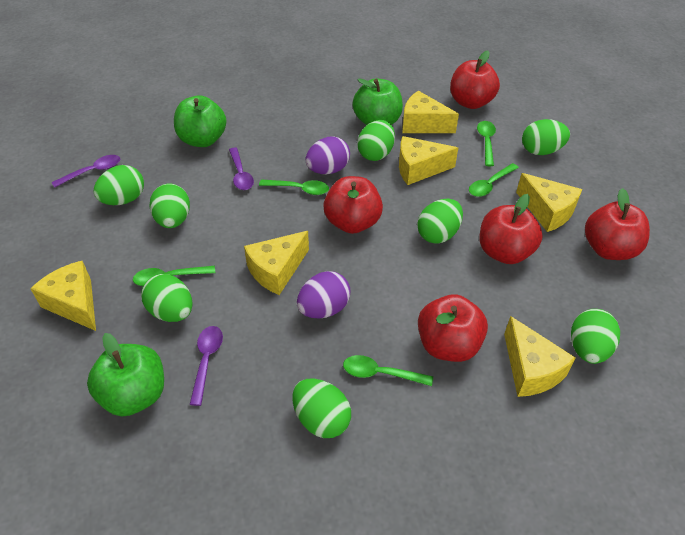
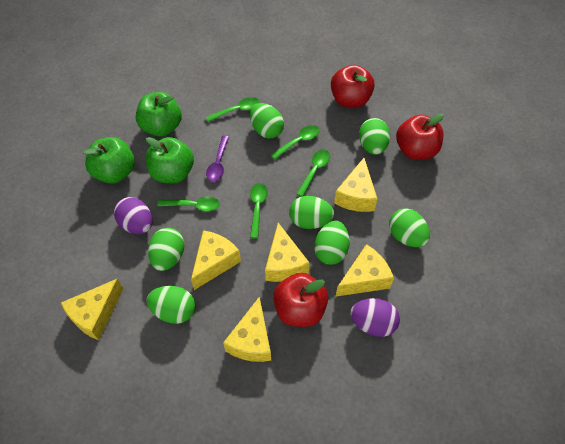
green egg: [94,165,144,205] [141,274,192,322] [149,184,190,228] [293,379,351,438] [357,120,395,161] [417,199,463,244] [522,119,570,155] [571,309,620,364] = 8 -> [147,286,195,324] [148,228,184,271] [250,103,284,138] [289,196,334,229] [314,221,350,265] [359,118,390,155] [389,208,430,247] = 7
purple spoon: [51,155,120,188] [189,326,223,406] [229,148,254,190] = 3 -> [206,135,229,182] = 1
red apple: [323,176,383,234] [418,294,488,362] [450,50,500,109] [479,194,543,264] [585,188,650,260] = 5 -> [273,273,328,327] [331,64,375,108] [396,114,444,160] = 3

